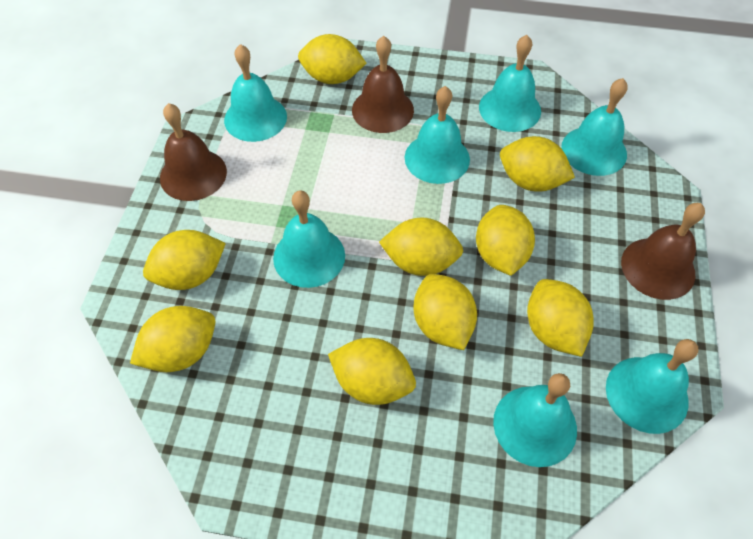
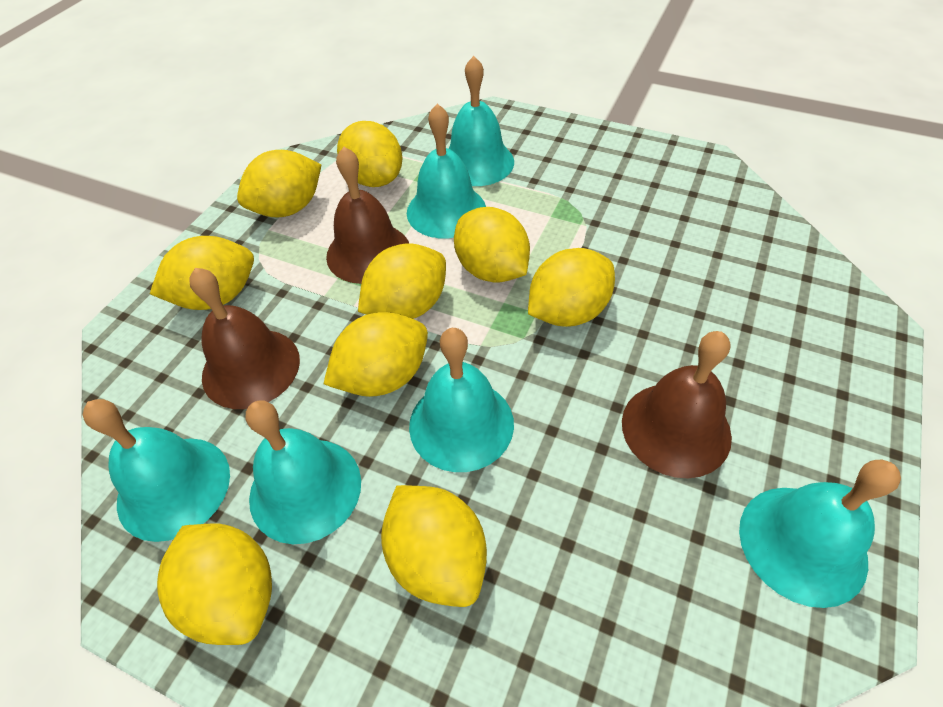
turquoise bell: [224,44,287,142] [273,190,345,288] [405,86,470,184] [479,35,541,132] [493,373,577,467] [561,78,628,176] [606,339,698,434] = 7 -> [83,399,230,542] [246,400,361,544] [407,104,486,238] [409,328,514,472] [448,56,514,186] [739,460,901,608] = 6

